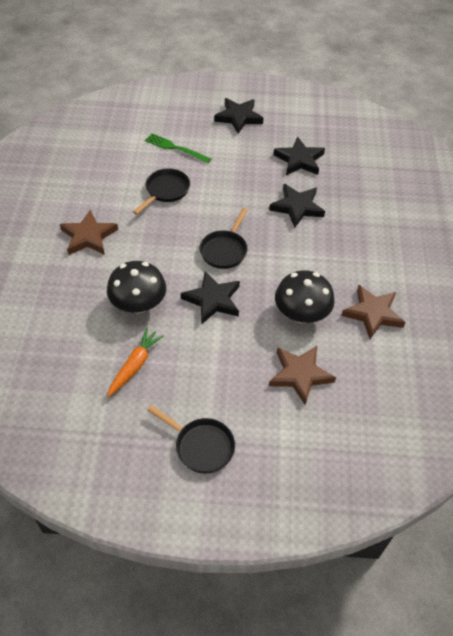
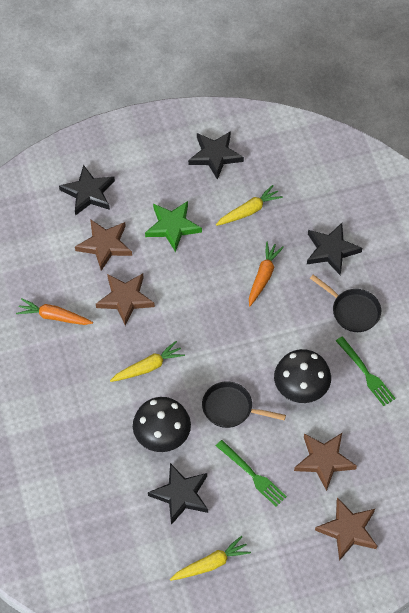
black pan: [133,168,190,215] [147,405,235,474] [199,208,248,269] = 3 -> [202,381,286,428] [310,274,381,332] = 2
brown star: [60,209,118,255] [269,346,336,405] [341,285,406,339] = 3 -> [75,219,132,271] [96,274,155,326] [294,433,357,491] [315,497,377,561] = 4
green fork: [145,133,211,163] = 1 -> [216,440,287,507] [336,336,396,406] = 2
green star: none = 0 -> [145,201,202,252] = 1
orange carrot: [107,328,164,397] = 1 -> [16,298,93,325] [249,242,284,306] = 2
yellow carrot: none = 0 -> [110,341,185,382] [170,536,251,581] [216,185,283,226] = 3

